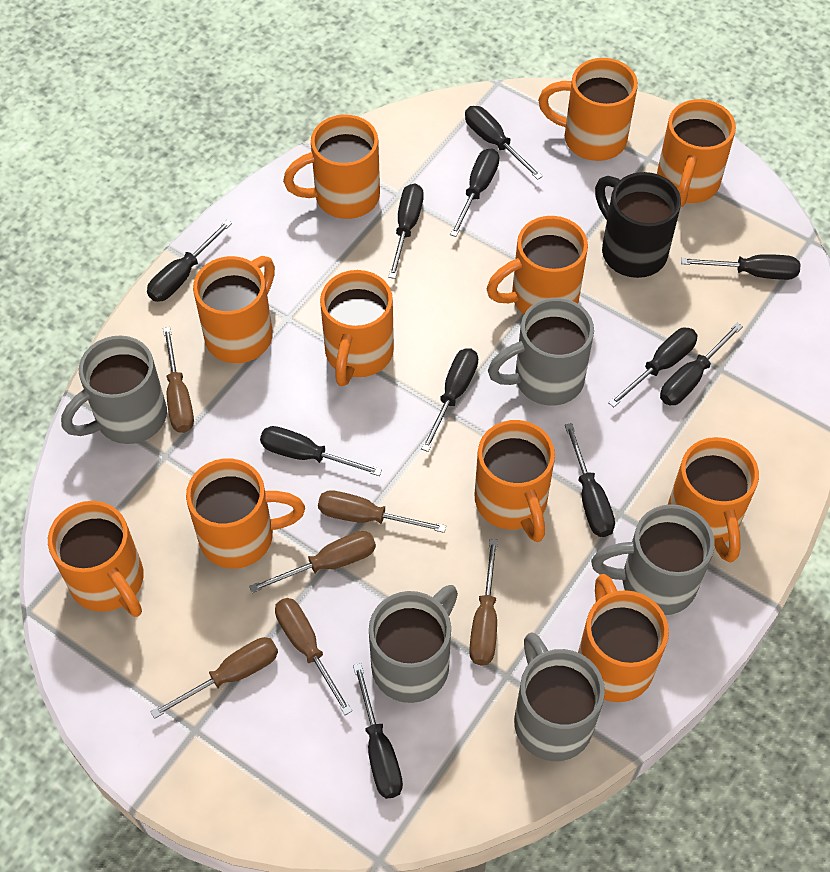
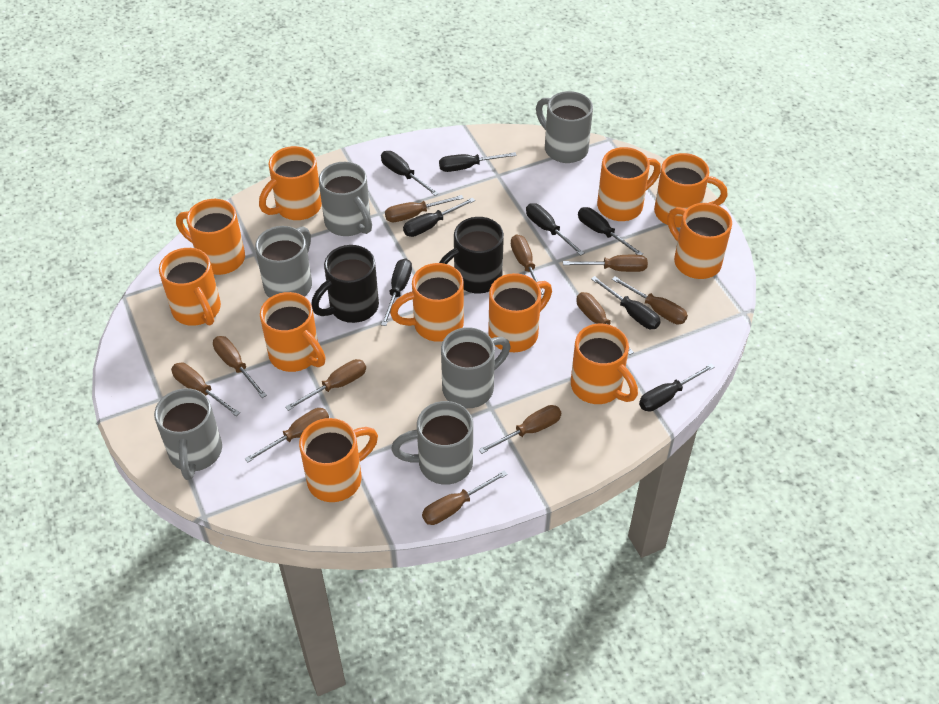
black mug: [595,172,681,278] = 1 -> [311,245,379,323] [439,217,504,294] = 2
black screwdriver: [147,220,232,302] [260,426,382,476] [353,663,403,799] [388,184,424,279] [421,348,478,452] [450,148,499,237] [465,106,543,180] [565,423,615,537] [608,328,698,407] [660,323,743,405] [681,254,800,280] = 11 -> [381,151,439,196] [381,258,412,326] [403,198,475,237] [439,152,517,172] [526,203,584,256] [578,207,643,255] [591,276,661,329] [639,363,715,412] = 8
brown screwdriver: [151,637,278,719] [163,327,194,433] [249,531,376,593] [275,598,352,715] [318,490,446,533] [469,539,498,665] = 6 -> [171,363,240,416] [213,336,267,398] [245,408,329,463] [285,359,366,411] [385,195,464,222] [422,470,508,525] [479,405,562,454] [511,235,544,298] [563,255,648,272] [577,292,634,355] [612,277,688,324] = 11
grey mug: [61,335,167,444] [369,585,458,703] [488,298,594,406] [514,632,605,761] [591,504,715,615] = 5 -> [154,388,222,480] [255,226,312,298] [319,162,372,236] [391,401,473,485] [441,327,510,408] [536,91,593,163] = 6

